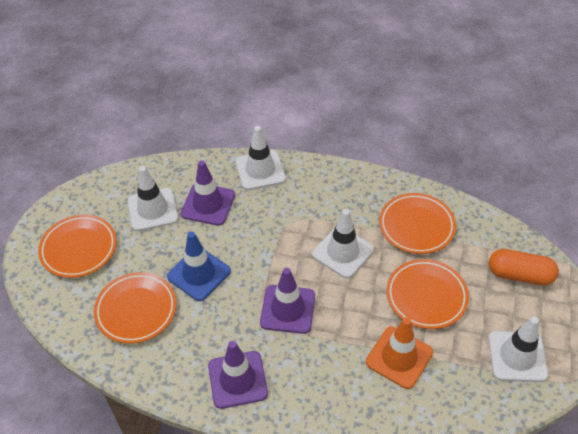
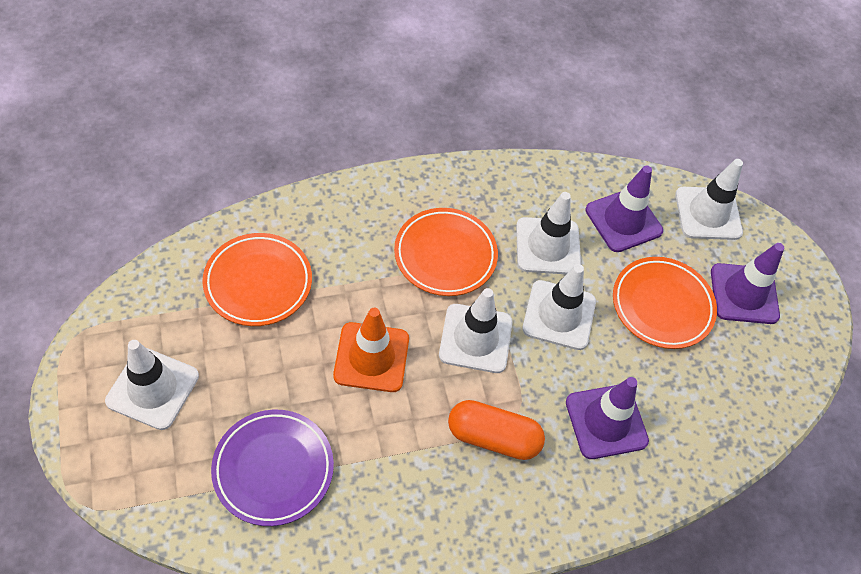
blue traffic cone: [167,231,231,301] = 1 -> none = 0
orange plate: [38,215,117,278] [94,272,176,344] [379,193,456,254] [386,259,469,329] = 4 -> [202,233,312,326] [394,208,498,296] [613,257,717,349] = 3
purple plate: none = 0 -> [211,410,334,526] = 1
white traffic cone: [128,166,178,231] [236,126,286,190] [312,209,374,278] [488,316,548,382] = 4 -> [105,340,199,430] [439,288,512,373] [516,192,581,274] [522,264,596,350] [675,159,743,240] = 5

